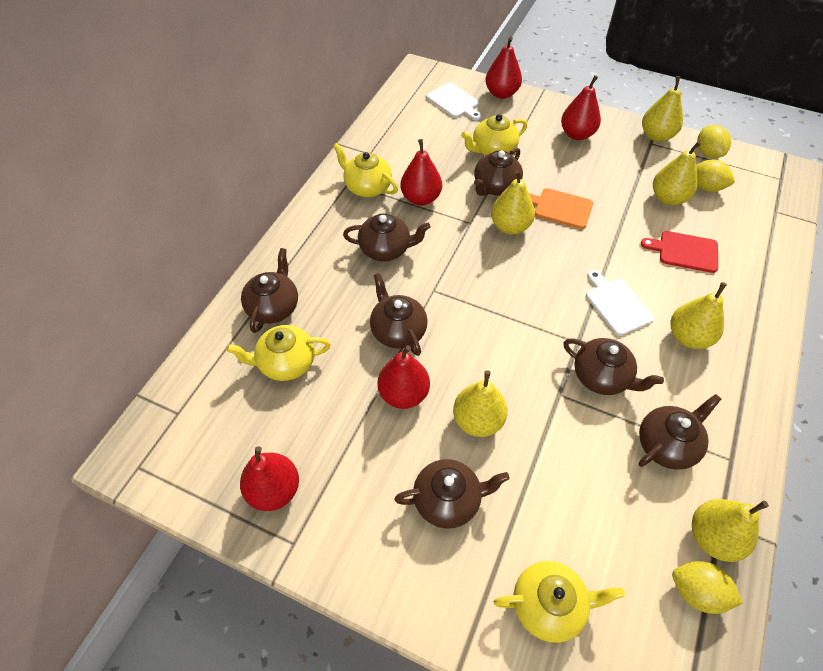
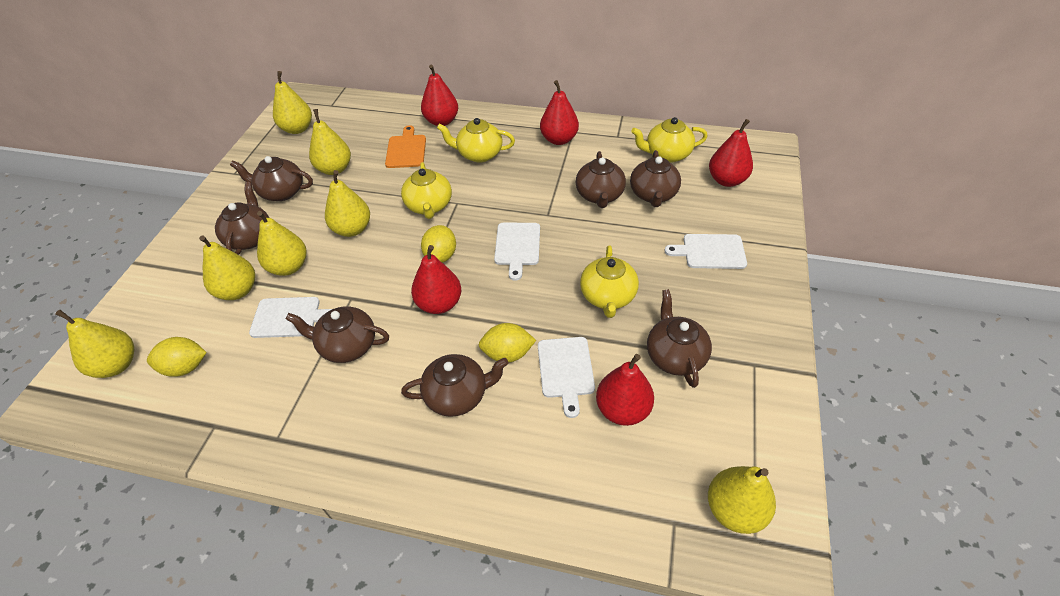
red cutting board: [641,231,718,273] = 1 -> none = 0
white cutting board: [426,83,482,120] [586,270,654,336] = 2 -> [249,297,332,338] [494,223,540,281] [538,337,595,418] [665,234,747,269] = 4
yellow pear: [453,370,508,437] [491,170,535,235] [642,76,683,142] [653,141,701,206] [671,282,727,349] [692,499,769,562] = 6 -> [55,310,134,378] [199,236,255,300] [257,211,307,276] [273,71,312,134] [309,109,351,175] [325,170,370,237] [708,466,776,534] = 7

